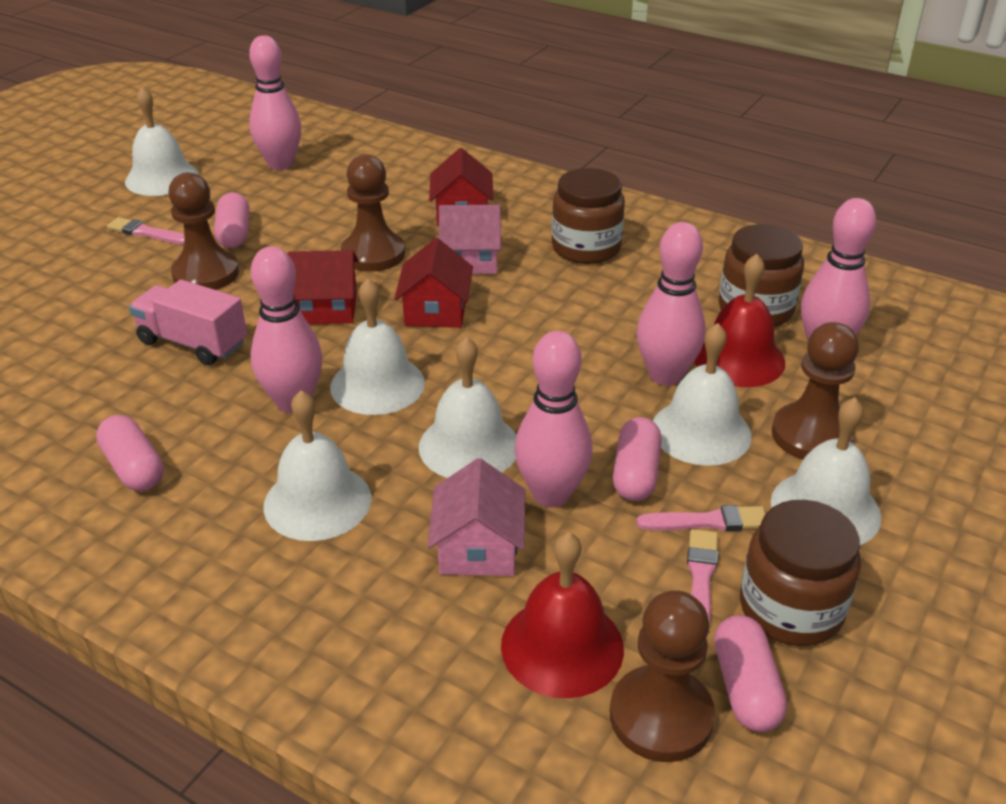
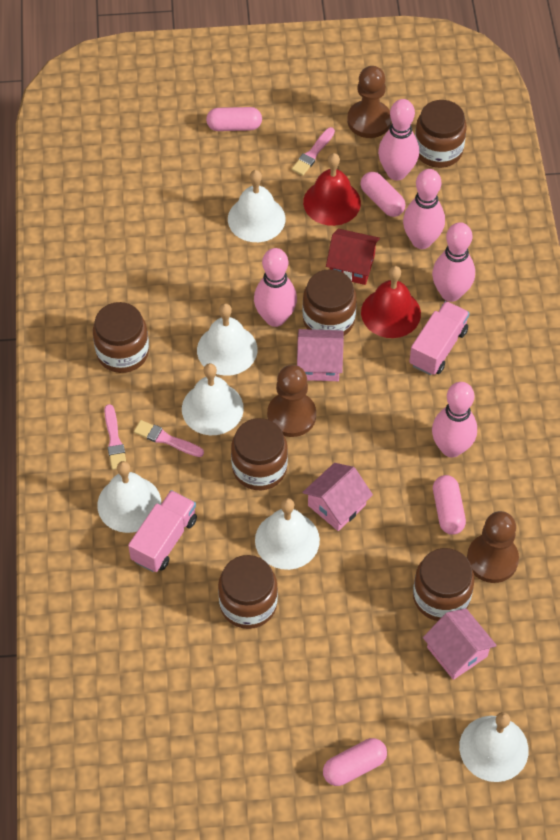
brown jar: [552,168,625,264] [719,224,804,327] [740,500,861,646] = 3 -> [93,302,149,373] [218,555,278,629] [231,418,288,490] [303,269,357,336] [413,548,475,621] [415,100,467,168] = 6
brown pawn: [168,172,239,290] [341,154,405,272] [610,590,715,762] [772,322,859,460] = 4 -> [267,365,316,437] [347,66,391,138] [467,511,519,583] = 3
pink house: [428,458,525,576] [439,205,501,274] = 2 -> [297,329,344,381] [302,463,373,531] [423,608,497,680] = 3
pink truck: [129,280,247,365] = 1 -> [128,490,197,572] [409,301,470,375] = 2
red house: [288,250,358,324] [395,238,473,328] [429,148,494,226] = 3 -> [326,229,380,285] = 1

